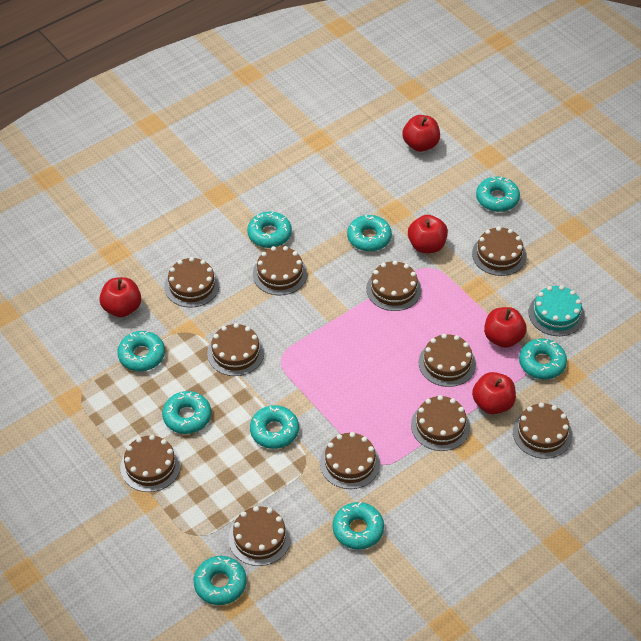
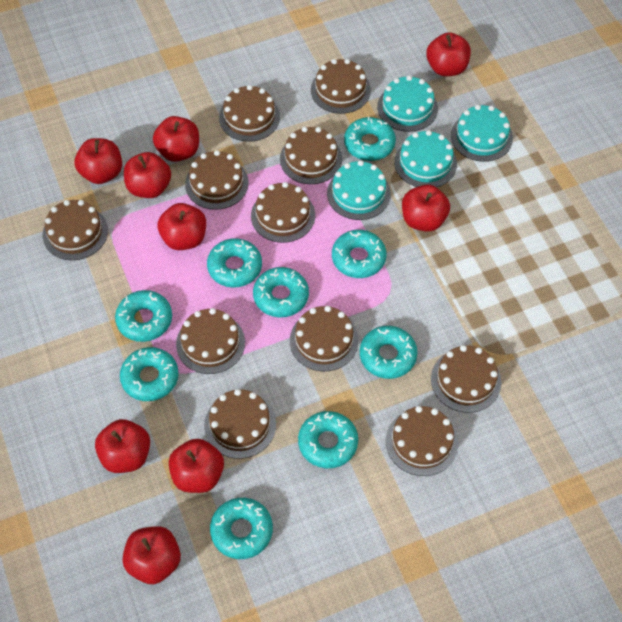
red apple: [99,277,141,317] [402,115,440,152] [408,215,448,253] [472,372,516,414] [484,307,527,348] = 5 -> [75,138,122,184] [95,419,150,473] [122,526,181,584] [124,152,171,198] [153,116,199,162] [158,203,206,250] [169,439,224,493] [402,184,450,232] [426,32,471,76] = 9
turquoise cake: [529,285,585,336] = 1 -> [327,160,391,220] [377,75,438,132] [394,130,457,187] [451,105,513,162] = 4

